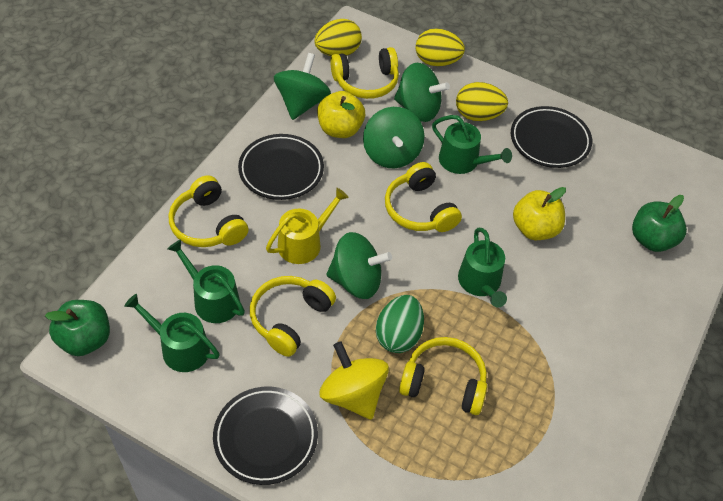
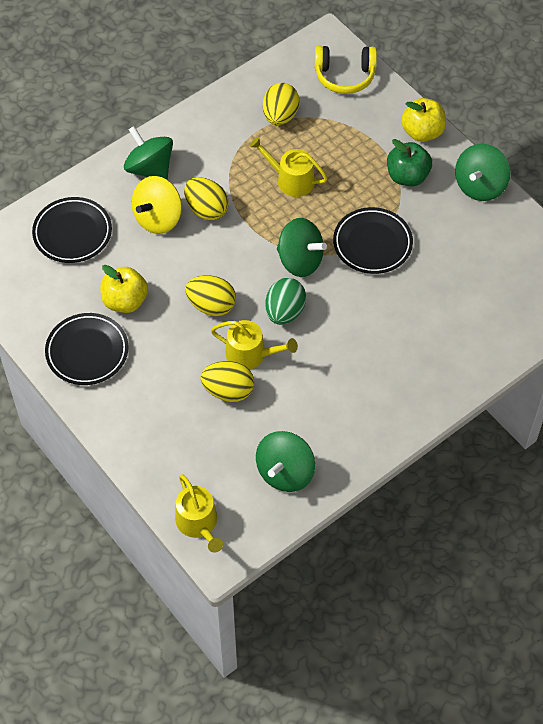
green apple: [45,300,110,356] [632,195,687,252] = 2 -> [387,139,432,186] = 1
green watering can: [124,294,220,372] [167,239,245,323] [432,115,512,174] [458,228,507,308] = 4 -> none = 0
yellow egg: [314,19,362,56] [416,28,465,66] [456,82,508,121] = 3 -> [184,177,229,221] [185,275,236,316] [201,361,254,402] [263,83,299,125] = 4
yellow headphones: [168,175,249,247] [250,276,336,357] [330,47,399,99] [385,162,462,232] [399,337,487,415] = 5 -> [315,46,377,94] = 1
yellow watering can: [266,188,349,264] = 1 -> [175,474,223,553] [211,320,298,370] [249,137,328,197] = 3

